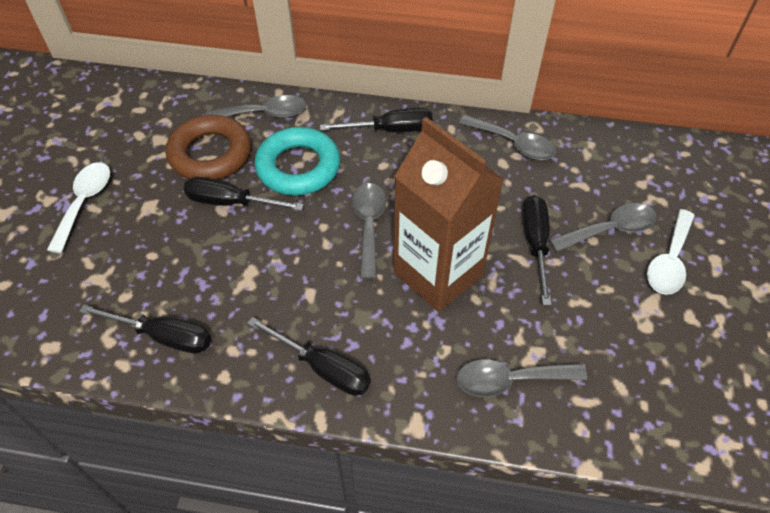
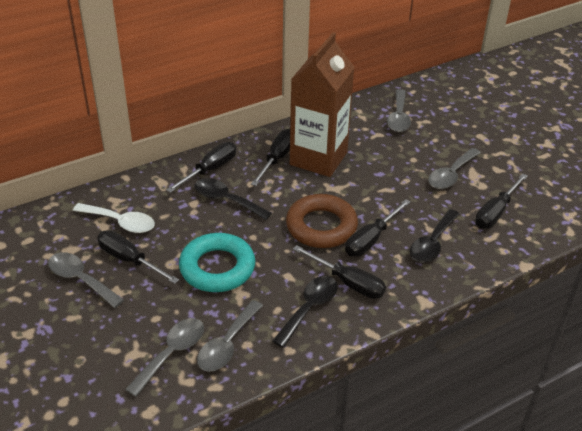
black screwdriver: [79,305,211,354] [183,177,304,211] [247,317,371,396] [320,107,433,132] [522,195,551,305] = 5 -> [97,230,179,284] [166,142,236,193] [251,129,290,186] [293,245,386,299] [345,199,411,257] [475,173,528,229] = 6
black spoon: none = 0 -> [195,178,272,220] [272,276,338,348] [410,209,460,263] = 3
white spoon: [47,162,110,253] [647,209,695,295] = 2 -> [73,203,155,233] = 1

